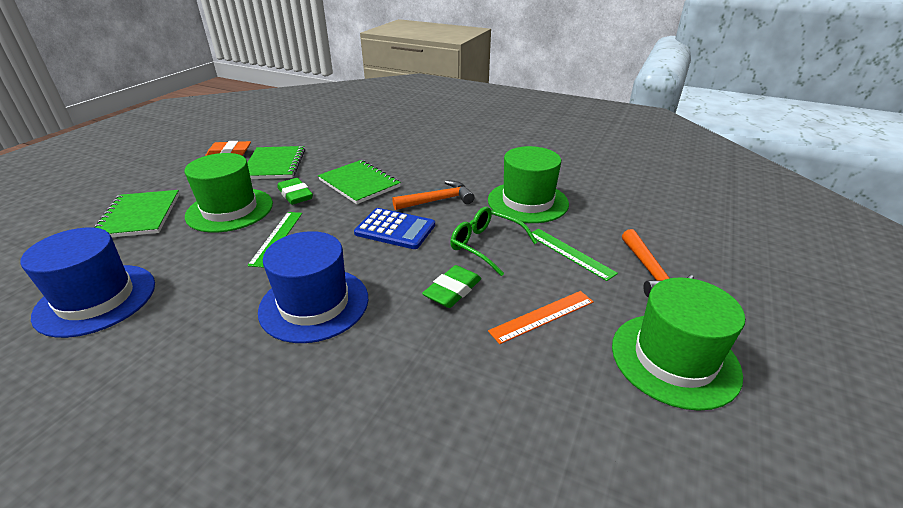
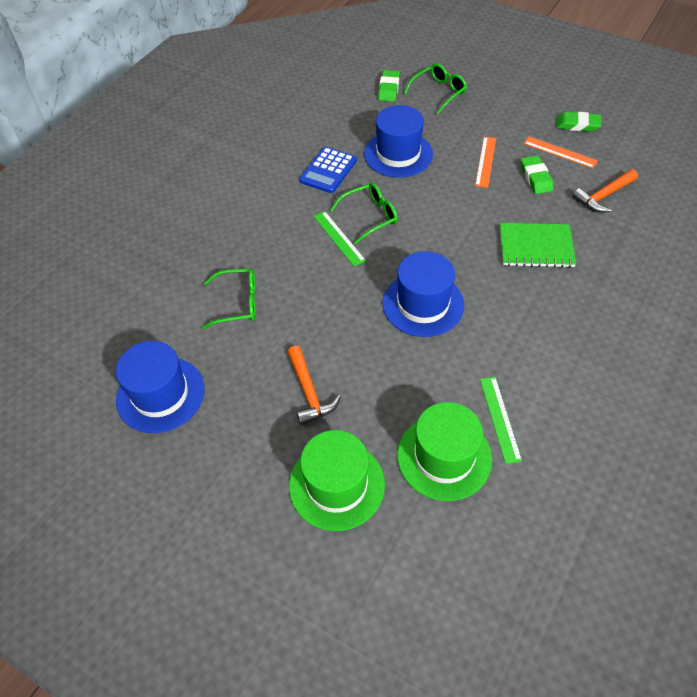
blue hat: [20,228,155,338] [258,231,368,343] = 2 -> [116,341,204,433] [364,105,433,178] [382,251,464,337] = 3
green eraser: [277,178,313,205] [422,265,481,308] = 2 -> [378,70,400,102] [521,155,554,194] [556,112,602,132] = 3
green glasses: [450,207,538,276] = 1 -> [201,269,256,329] [330,183,398,244] [404,63,467,114] = 3
green hat: [184,153,273,233] [488,146,569,223] [612,277,745,411] = 3 -> [289,430,385,531] [397,402,492,501] = 2
green notebook: [94,190,180,237] [247,146,305,179] [318,160,401,204] = 3 -> [500,223,576,268] = 1
orange eraser: [205,141,251,156] = 1 -> none = 0
orange ruler: [488,291,594,344] = 1 -> [475,137,496,188] [524,136,598,168] = 2

